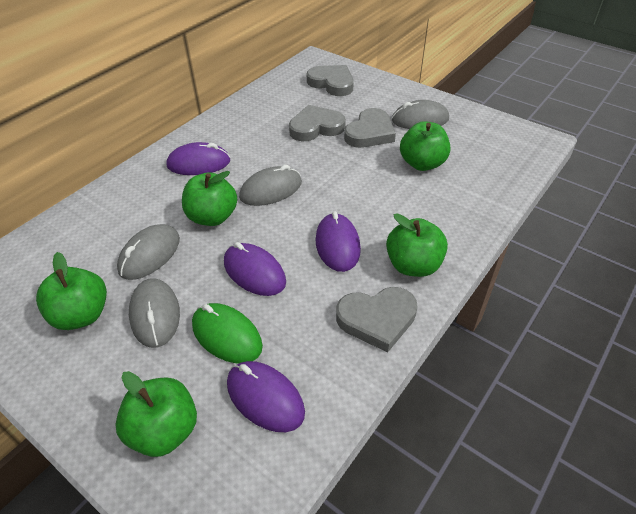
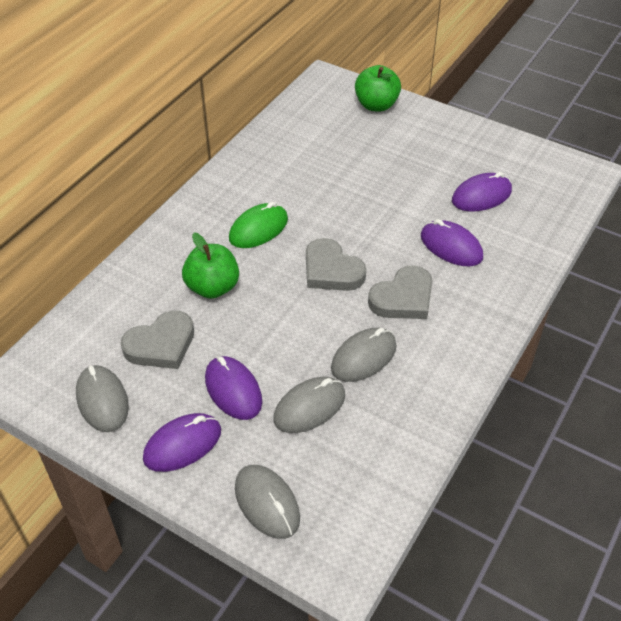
green apple: [36,252,107,330] [115,371,197,457] [182,171,237,226] [386,213,448,277] [400,121,450,171] = 5 -> [182,232,239,299] [355,65,401,112] = 2
grey heart: [289,105,346,141] [307,65,354,96] [336,287,418,352] [344,108,396,148] = 4 -> [121,311,194,369] [306,238,366,291] [368,266,432,319] = 3

